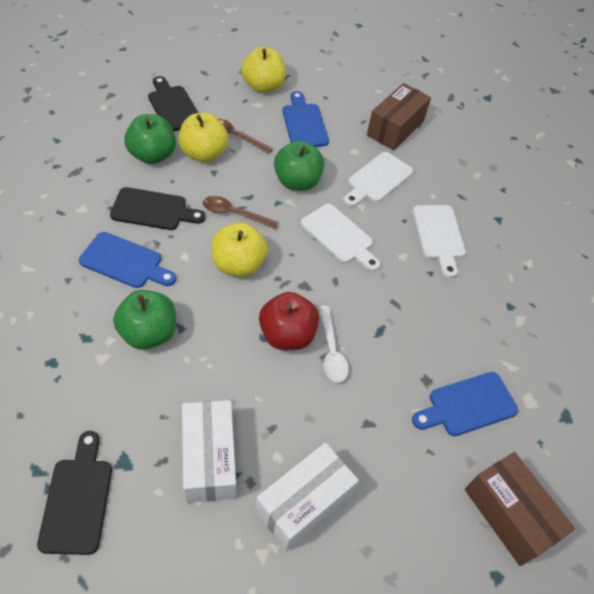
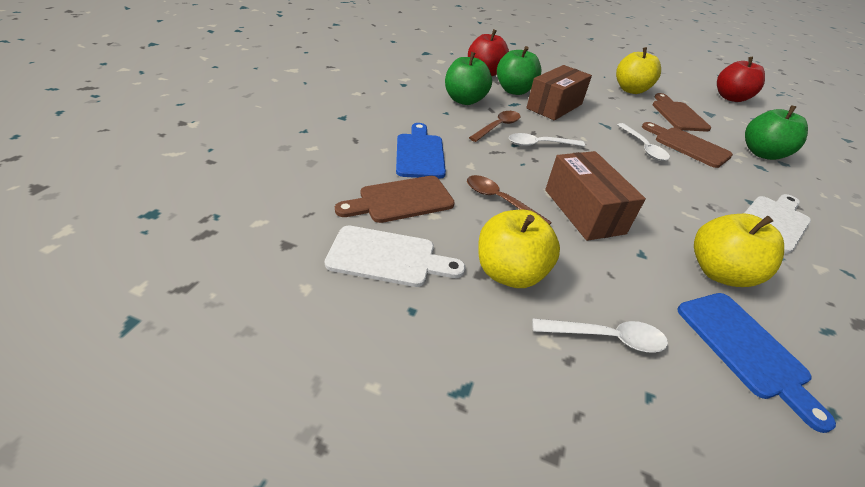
black cutting board: [37,431,112,555] [110,187,206,230] [148,76,198,132] = 3 -> none = 0
blue cutting board: [79,232,176,288] [283,91,329,147] [412,372,518,436] = 3 -> [396,123,446,179] [677,293,836,433] = 2
brown cutting board: none = 0 -> [335,176,454,223] [642,122,733,168] [652,93,711,132] = 3
red apple: [259,292,319,350] = 1 -> [468,29,509,76] [717,57,765,102] = 2
white box: [182,400,236,503] [255,443,359,551] = 2 -> none = 0
white cutting board: [301,204,380,271] [344,152,413,207] [413,205,466,278] = 3 -> [325,226,465,287] [744,194,811,254] = 2
white spoon: [319,306,349,382] = 1 -> [509,133,585,147] [532,318,668,353] [617,123,670,161] = 3

